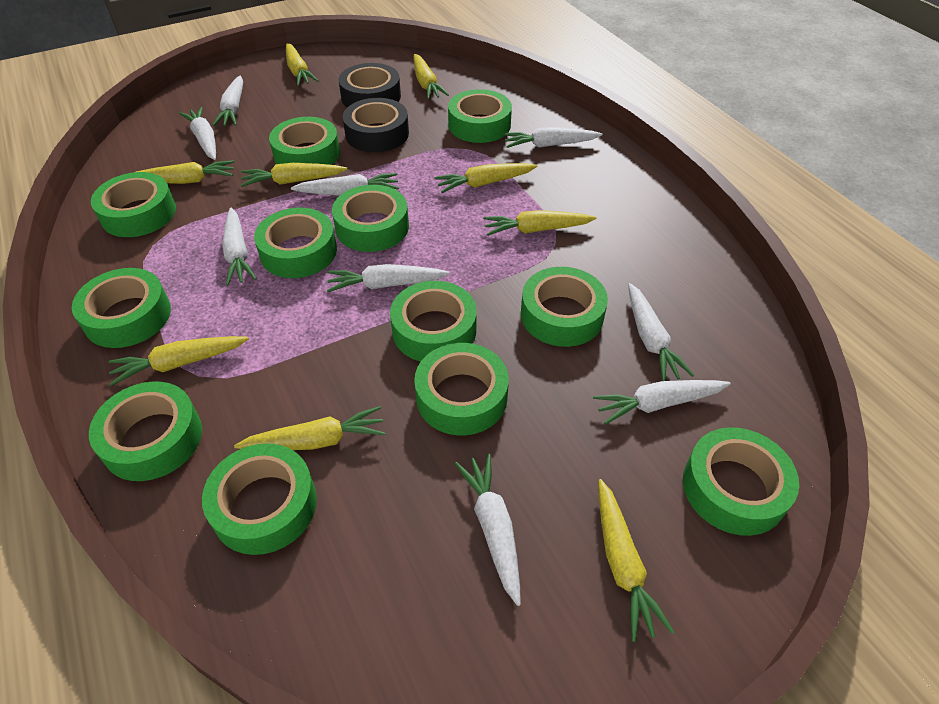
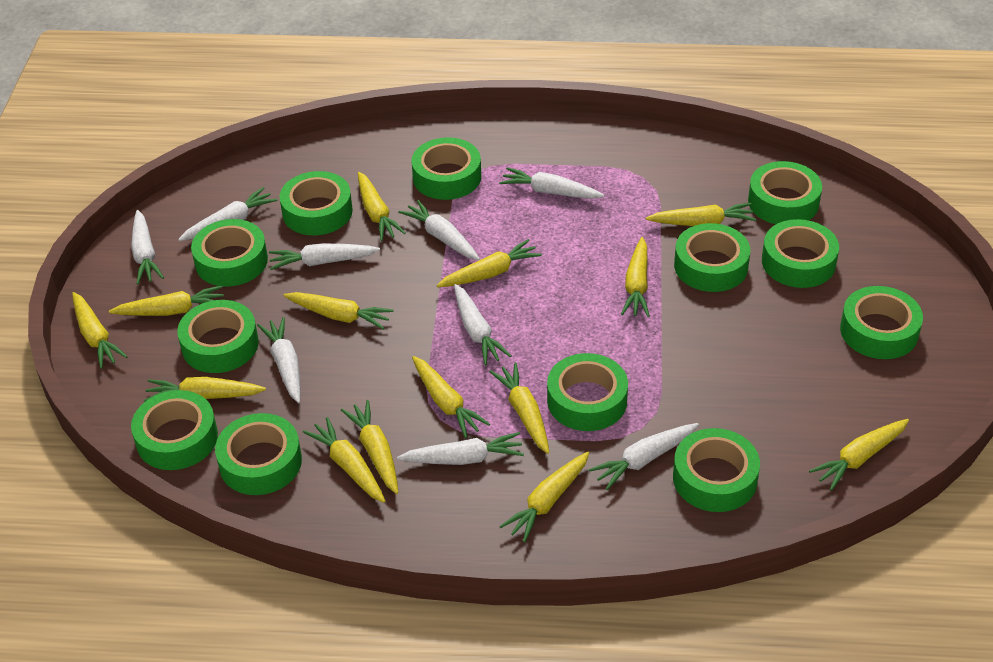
black tape: [339,63,401,107] [343,98,409,152] = 2 -> none = 0
yellow carrot: [108,336,249,386] [136,160,234,184] [234,406,386,450] [241,163,347,187] [286,43,319,86] [413,54,449,100] [434,163,538,193] [483,210,596,236] [598,479,675,642] = 9 -> [72,292,128,369] [109,285,223,316] [144,377,266,402] [283,292,394,330] [303,417,385,503] [341,400,398,494] [358,172,406,241] [412,356,490,438] [437,239,542,287] [489,363,549,454] [499,452,589,542] [621,237,650,317] [646,203,756,226] [809,419,909,491] = 14

